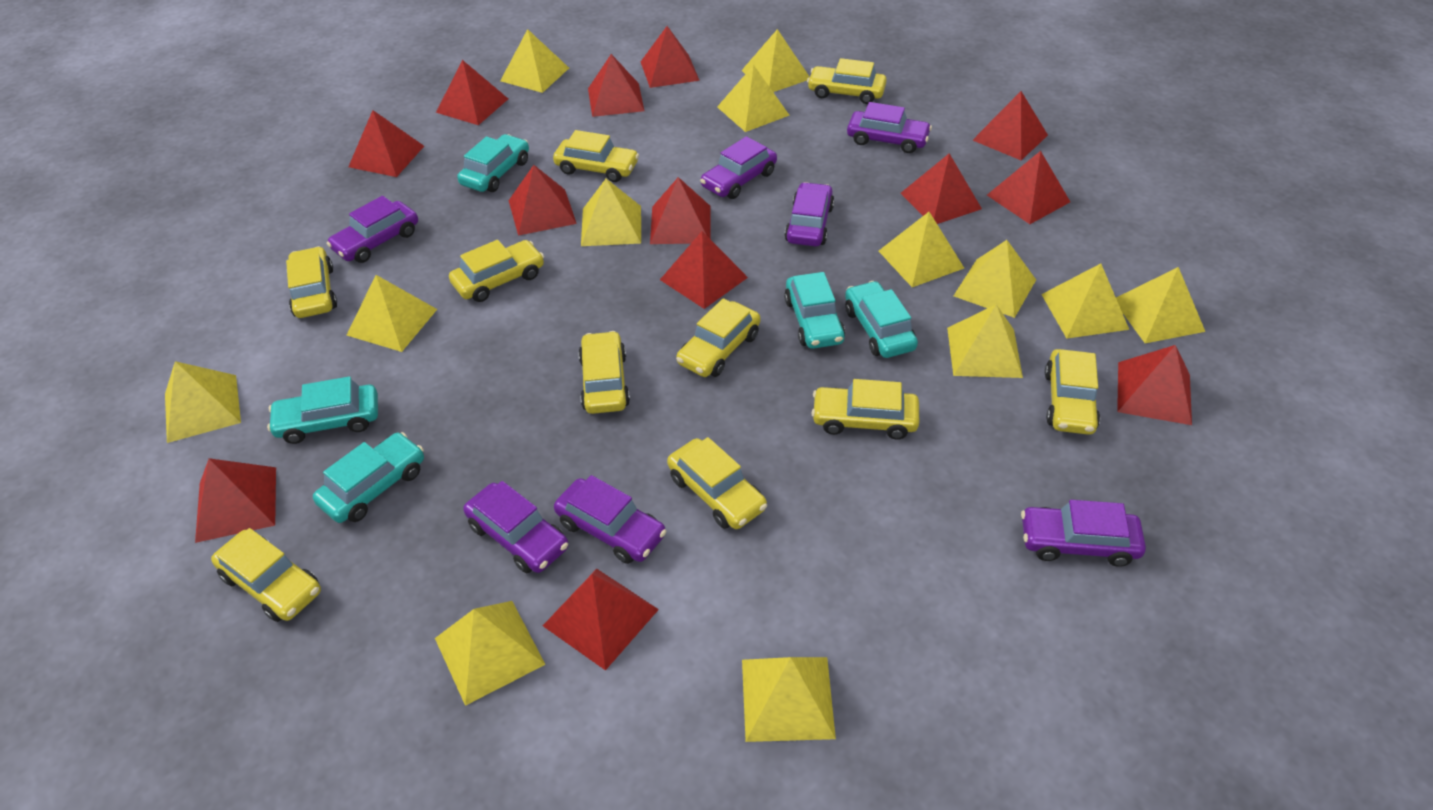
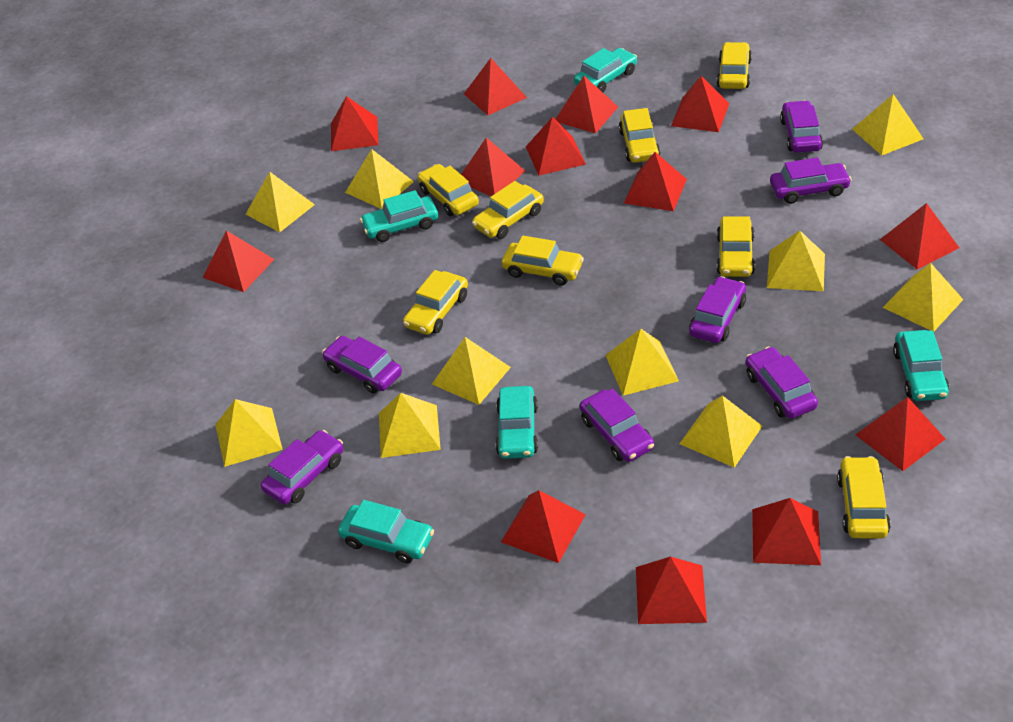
yellow car: [211,528,321,622] [286,246,337,318] [449,240,544,302] [553,130,639,182] [578,331,630,414] [667,437,767,529] [676,298,761,377] [807,58,887,104] [811,379,919,440] [1045,349,1100,435] = 10 -> [403,270,468,335] [418,164,479,216] [472,181,544,239] [502,235,584,286] [619,108,660,163] [717,42,752,89] [717,217,755,277] [837,456,891,538] = 8
yellow pyramid: [165,361,241,443] [347,275,437,352] [435,601,546,706] [500,29,569,93] [581,179,641,246] [717,65,790,132] [741,29,810,92] [742,657,836,742] [879,212,964,287] [947,304,1023,378] [954,240,1036,318] [1041,264,1129,339] [1116,267,1205,343] = 13 -> [215,399,283,467] [245,172,315,232] [345,149,414,209] [379,393,441,458] [432,337,511,405] [605,329,679,396] [679,395,762,468] [767,230,825,291] [852,94,924,155] [883,263,963,332] = 10

